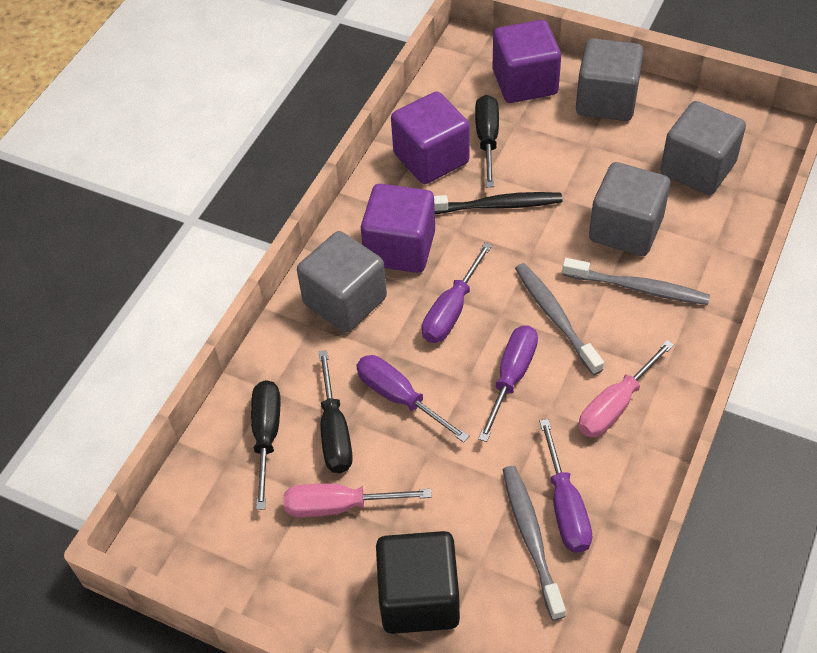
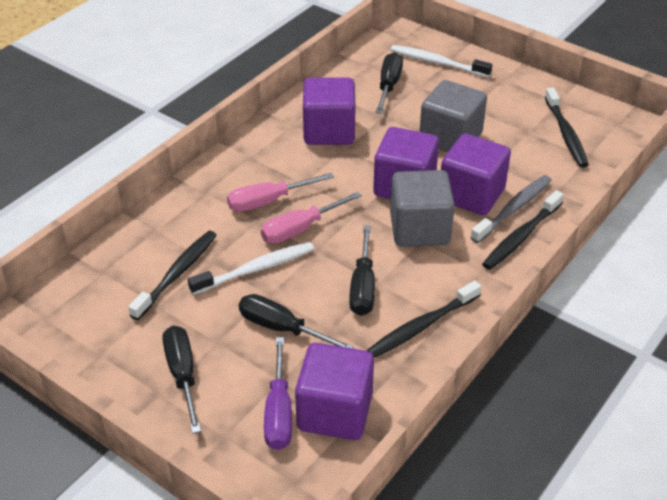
black cube: [376,531,460,634] = 1 -> none = 0
black screwdriver: [251,380,280,510] [319,350,353,473] [475,95,499,187] = 3 -> [162,326,201,434] [239,294,354,349] [349,225,375,316] [375,52,403,114] = 4
black toothbrush: [434,192,562,214] = 1 -> [128,231,217,320] [366,280,481,358] [482,190,564,270] [545,87,589,168] = 4
grey cube: [297,231,387,333] [576,38,644,121] [589,162,670,256] [660,101,746,195] = 4 -> [390,170,455,247] [419,80,487,152] = 2
grey toothbrush: [503,466,566,620] [515,263,604,375] [562,258,710,305] = 3 -> [470,175,552,243] = 1
purple cube: [361,184,435,273] [391,92,470,184] [492,20,561,103] = 3 -> [295,343,374,440] [303,77,355,145] [373,127,439,199] [441,134,511,215] = 4
purple screwdriver: [356,355,469,443] [422,242,492,343] [478,325,538,442] [539,419,592,553] = 4 -> [264,337,292,450] = 1
white toothbrush: none = 0 -> [188,242,314,295] [390,45,492,78] = 2

